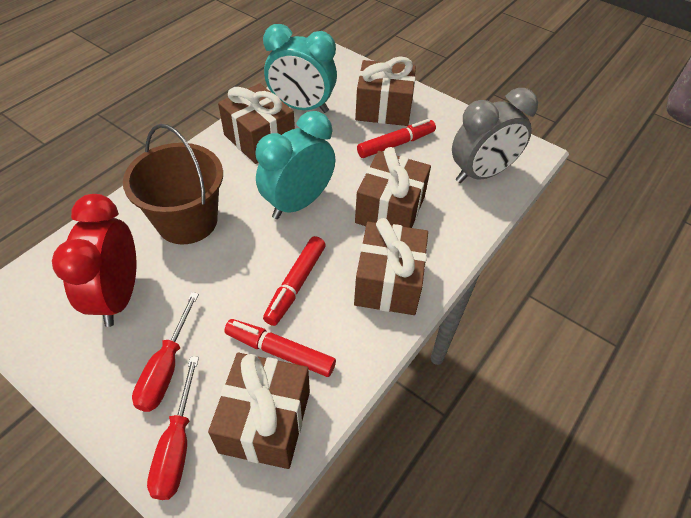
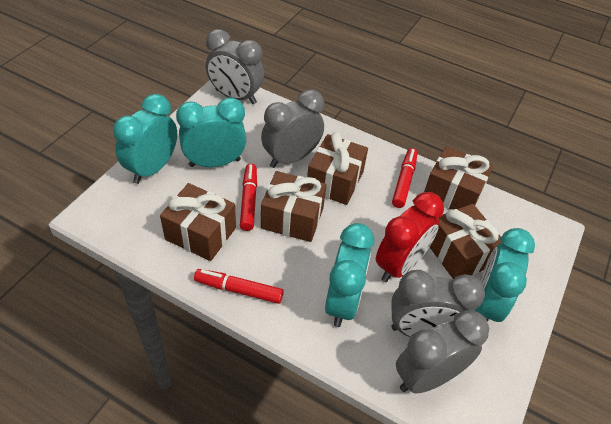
brown bucket: [123,124,223,244] = 1 -> none = 0
grey clock: [452,88,538,183] = 1 -> [206,29,264,104] [261,90,324,168] [391,270,485,337] [396,310,489,394] = 4
red screwdriver: [132,292,199,412] [147,356,199,500] = 2 -> none = 0
turquoise clock: [255,111,335,219] [263,24,337,113] = 2 -> [113,94,177,184] [176,97,247,167] [325,223,374,327] [474,228,535,322] = 4

